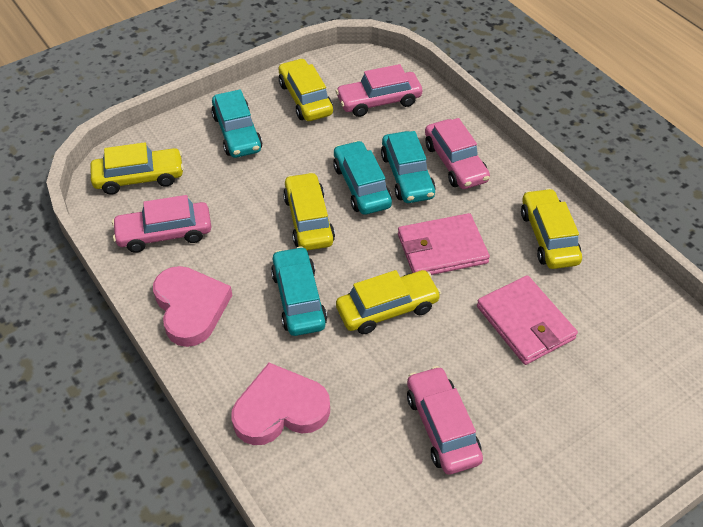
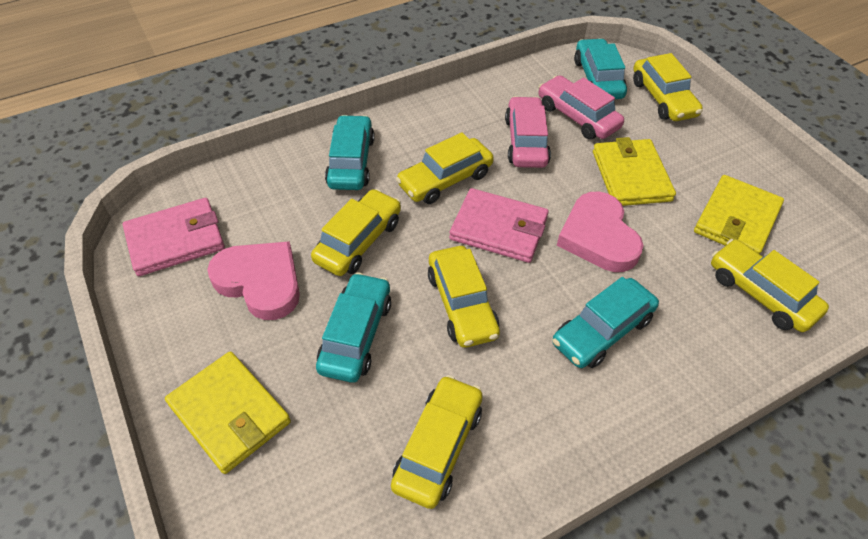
pink car: [112,195,211,253] [335,64,422,117] [407,366,483,474] [425,118,490,189] = 4 -> [505,96,551,168] [538,75,624,140] = 2
yellow car: [90,142,184,194] [278,58,333,121] [283,172,335,251] [336,270,441,334] [521,188,582,269] = 5 -> [311,189,401,276] [391,375,483,509] [396,132,494,204] [428,246,500,348] [633,53,703,121] [711,239,829,332] = 6
yellow wallet: none = 0 -> [165,351,291,474] [593,137,676,206] [694,175,784,254] = 3

